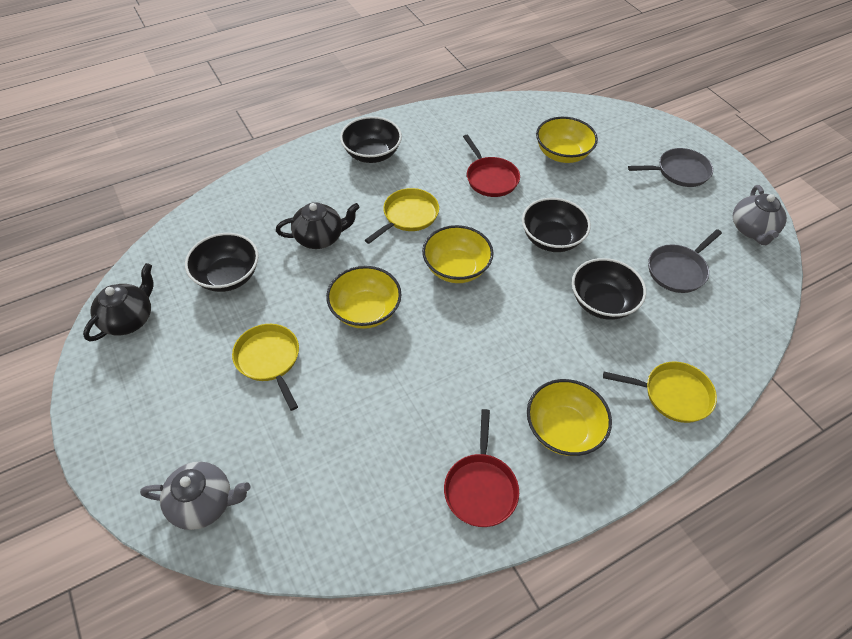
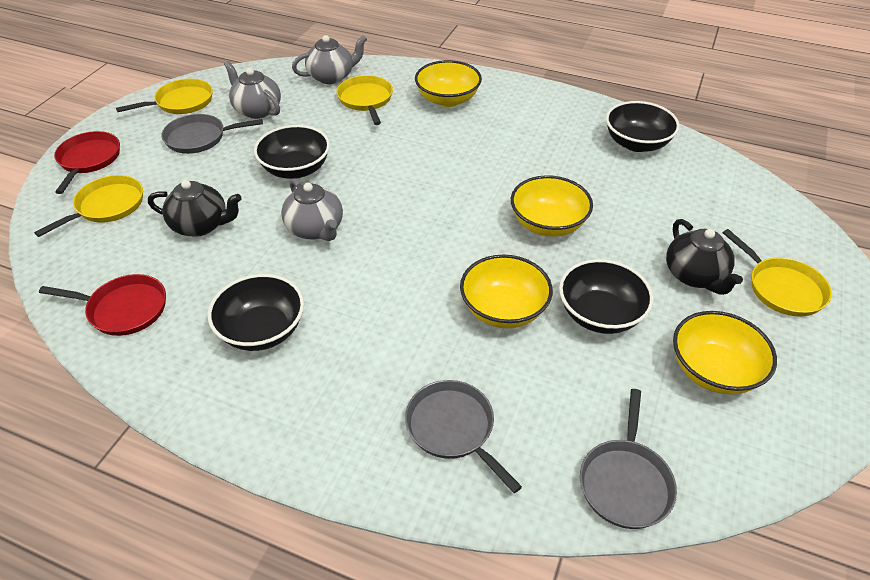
grey pan: [628,148,713,187] [648,229,722,293] = 2 -> [162,114,263,154] [405,380,522,493] [580,389,677,529] = 3
grey teapot: [140,462,251,530] [733,185,787,245] = 2 -> [224,61,281,119] [281,179,343,241] [292,35,367,84] = 3
yellow pan: [232,324,299,411] [365,188,439,244] [603,361,717,423] = 3 -> [34,175,143,237] [116,79,213,114] [336,75,393,125] [723,229,832,317] = 4

